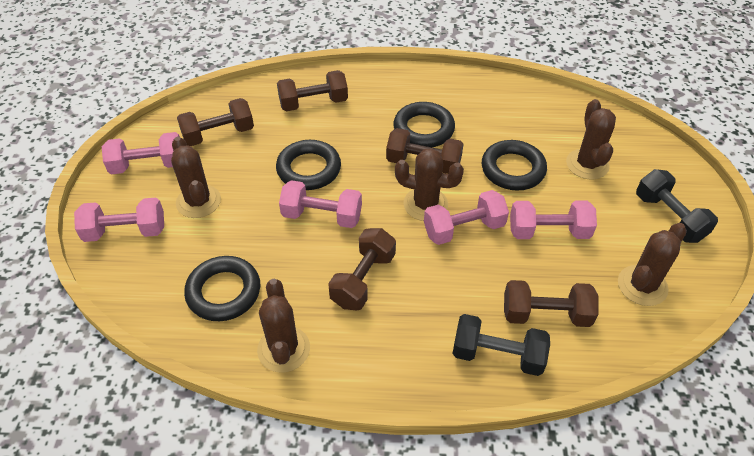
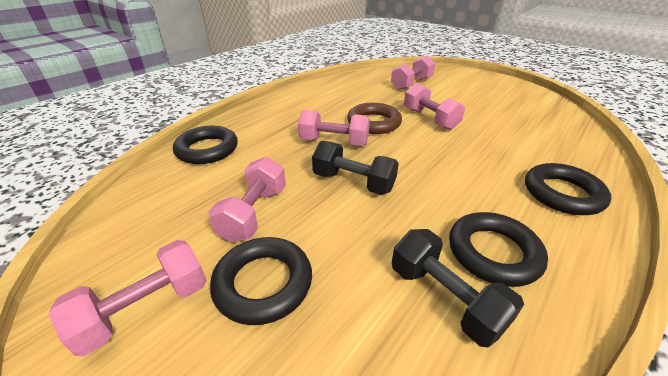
brown cactus: [171,137,221,218] [257,279,310,373] [395,148,464,221] [566,99,616,180] [618,223,687,306] = 5 -> none = 0
brown dumbbell: [177,98,254,146] [277,70,348,111] [328,228,396,310] [386,128,463,174] [504,280,599,327] = 5 -> none = 0
brown ring: none = 0 -> [347,103,402,134] = 1

